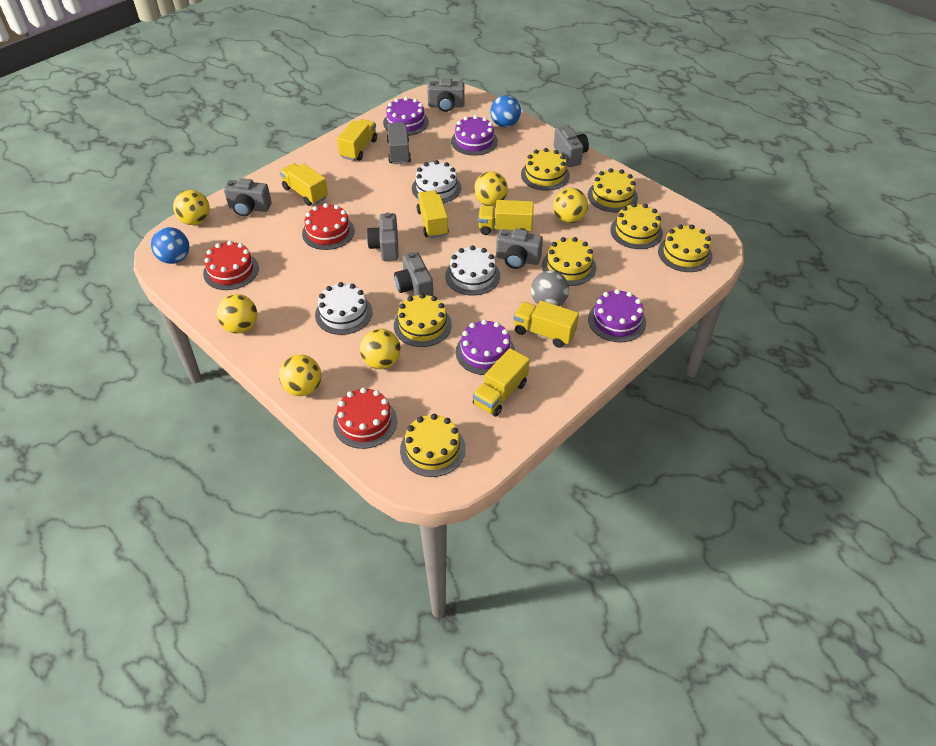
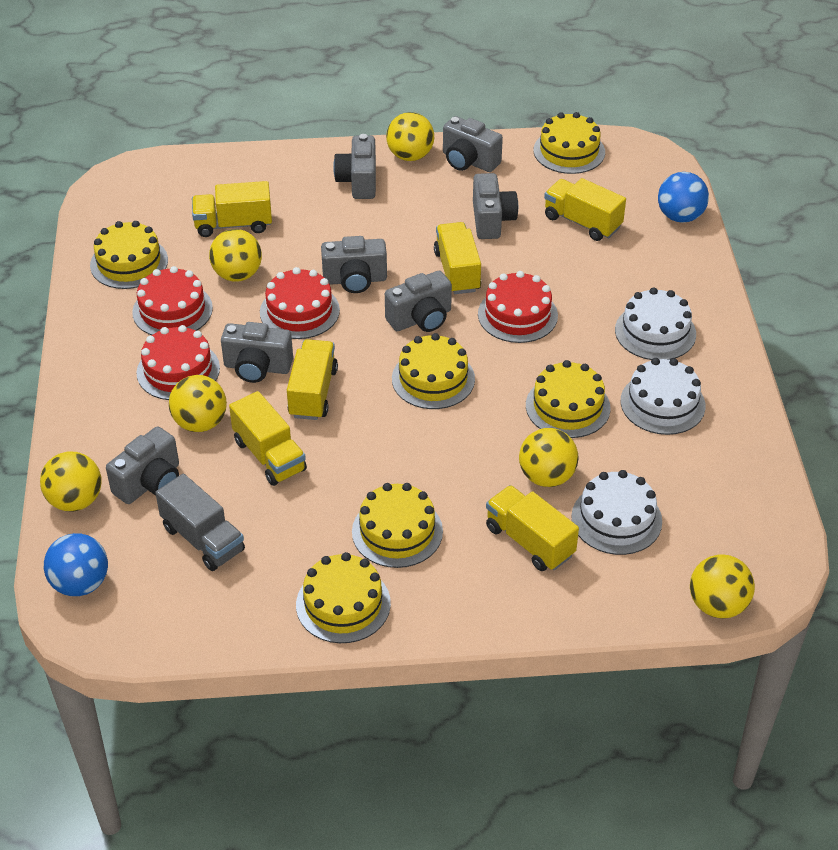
grey ball: [531,270,569,306] = 1 -> none = 0
grey camera: [224,178,271,216] [367,213,399,261] [394,252,433,296] [427,78,465,112] [496,229,543,269] [554,125,589,167] = 6 -> [106,426,179,504] [221,322,293,383] [321,236,387,293] [333,134,376,199] [385,271,452,332] [443,116,503,172] [473,173,518,239] = 7
purple cake: [383,97,429,136] [451,115,498,156] [456,319,515,375] [588,289,646,343] = 4 -> none = 0
red cake: [203,241,259,290] [302,203,355,250] [333,387,397,449] = 3 -> [132,266,213,335] [137,325,220,400] [260,267,340,339] [478,271,558,343] = 4
yellow cake: [394,293,452,347] [400,414,466,477] [521,148,570,191] [542,237,596,286] [588,168,638,212] [610,203,663,249] [658,225,712,272] = 7 -> [90,221,168,289] [296,552,391,643] [352,483,443,568] [392,333,475,409] [526,360,611,438] [534,112,605,174] = 6

